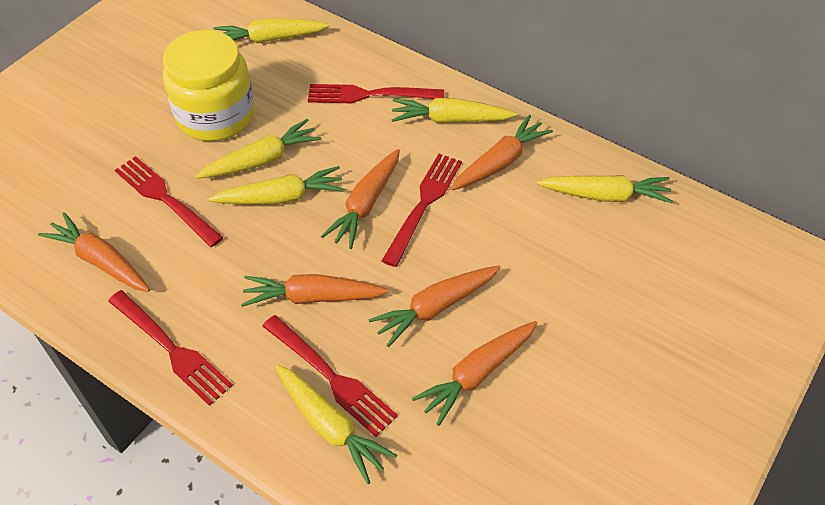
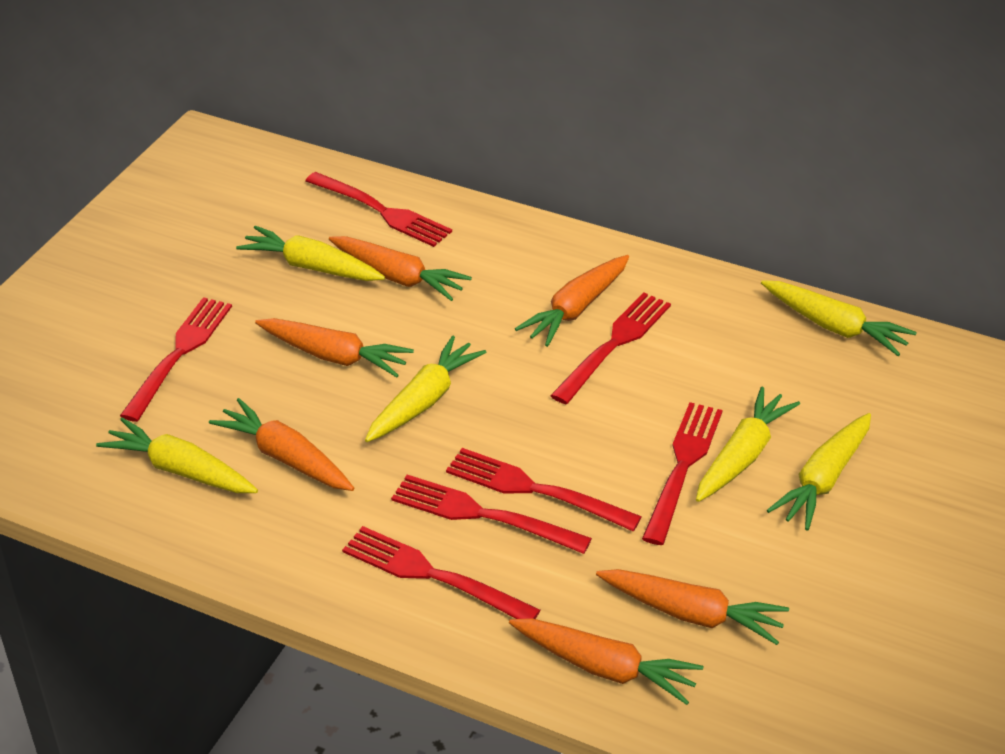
red fork: [108,290,233,406] [115,156,224,247] [262,315,398,437] [308,84,444,103] [382,154,462,267] = 5 -> [120,297,232,422] [305,172,452,247] [342,526,540,619] [391,475,592,554] [446,448,642,531] [550,292,671,404] [642,402,723,545] = 7
yellow jar: [163,30,255,141] = 1 -> none = 0

